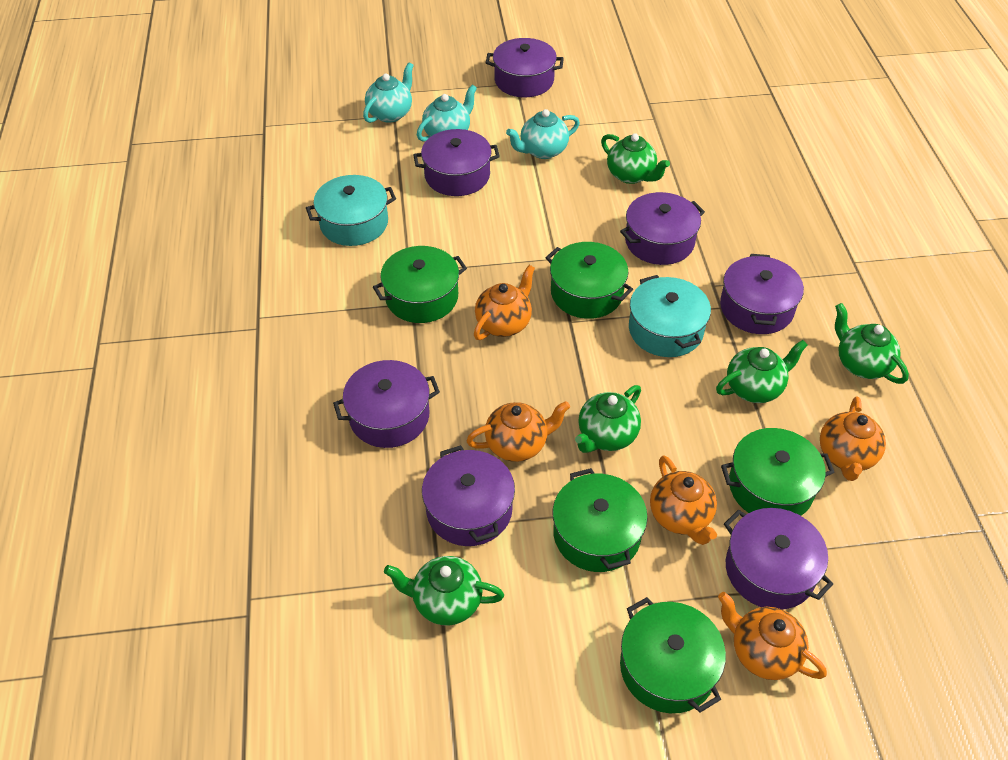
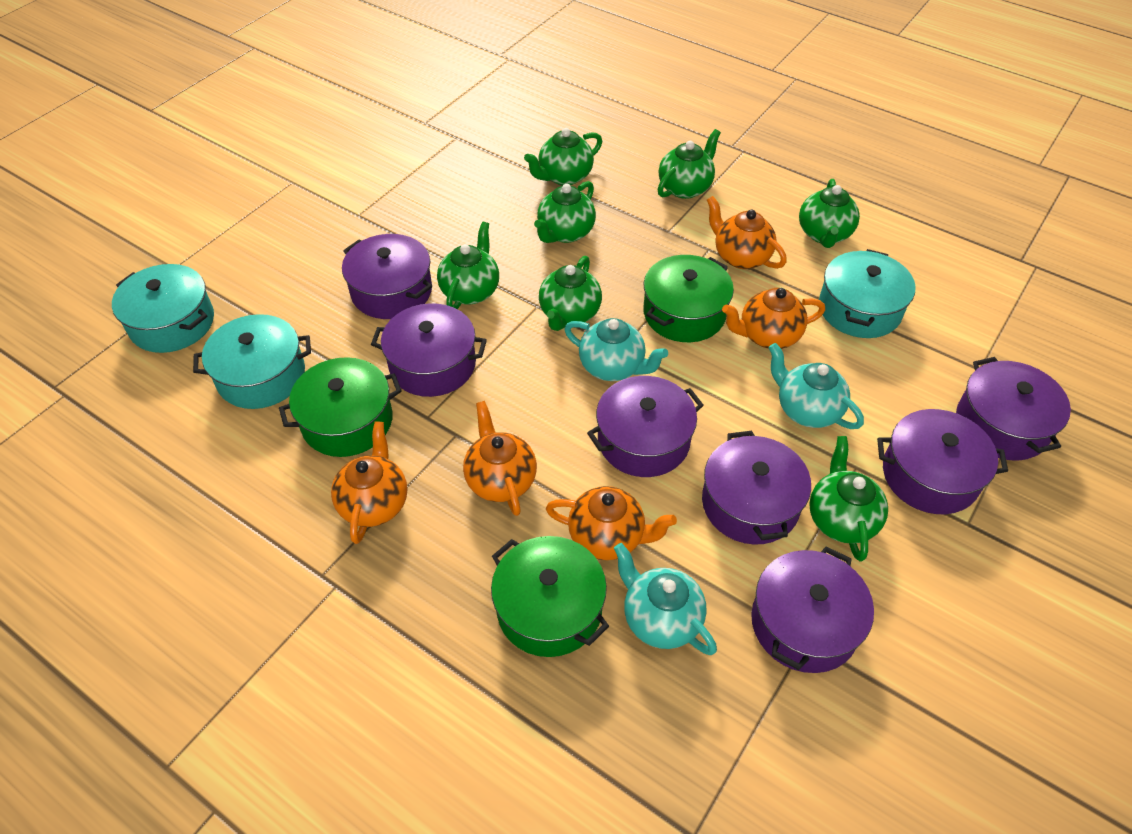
green pot: [373,246,467,323] [546,242,633,319] [552,468,648,572] [620,597,726,713] [721,428,835,516] = 5 -> [279,357,402,457] [491,536,609,657] [643,255,734,342] = 3
green teapot: [384,556,504,625] [575,385,641,453] [601,133,670,184] [716,340,808,403] [835,303,909,384] = 5 -> [437,222,499,309] [524,128,602,185] [534,181,596,243] [539,256,602,331] [658,129,721,199] [799,179,860,248] [809,436,888,561] = 7
turquoise pot: [306,175,396,246] [629,275,711,357] = 2 -> [112,264,214,353] [193,314,311,409] [819,249,916,338] = 3

